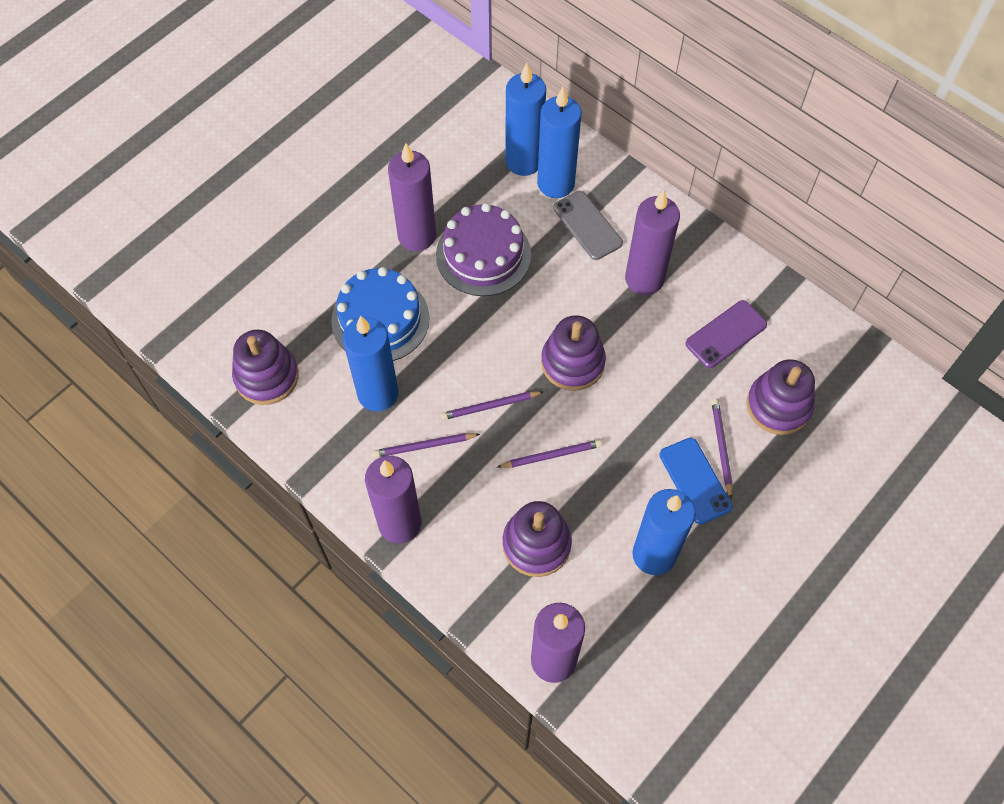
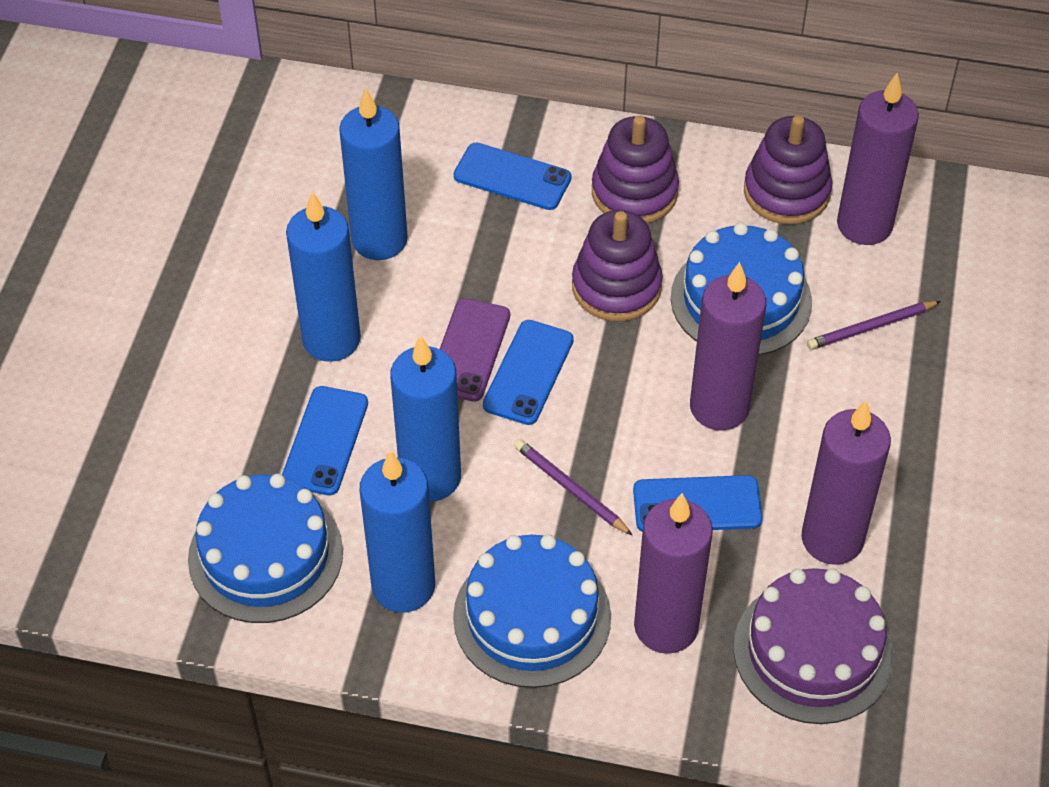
blue cake: [331,267,430,361] = 1 -> [188,474,343,623] [453,534,611,688] [671,222,812,356] = 3
blue phone: [659,438,732,524] = 1 -> [282,386,368,495] [454,142,572,210] [483,320,574,425] [633,475,763,532] = 4
grey phone: [553,191,623,260] = 1 -> none = 0
purple pencil: [373,433,480,458] [441,391,543,420] [497,440,602,468] [711,399,733,499] = 4 -> [514,439,633,536] [807,301,941,350] = 2
purple stacking toy: [232,330,299,405] [502,501,572,577] [541,315,606,391] [746,359,815,435] = 4 -> [572,210,663,321] [592,115,679,223] [744,115,832,224] = 3

